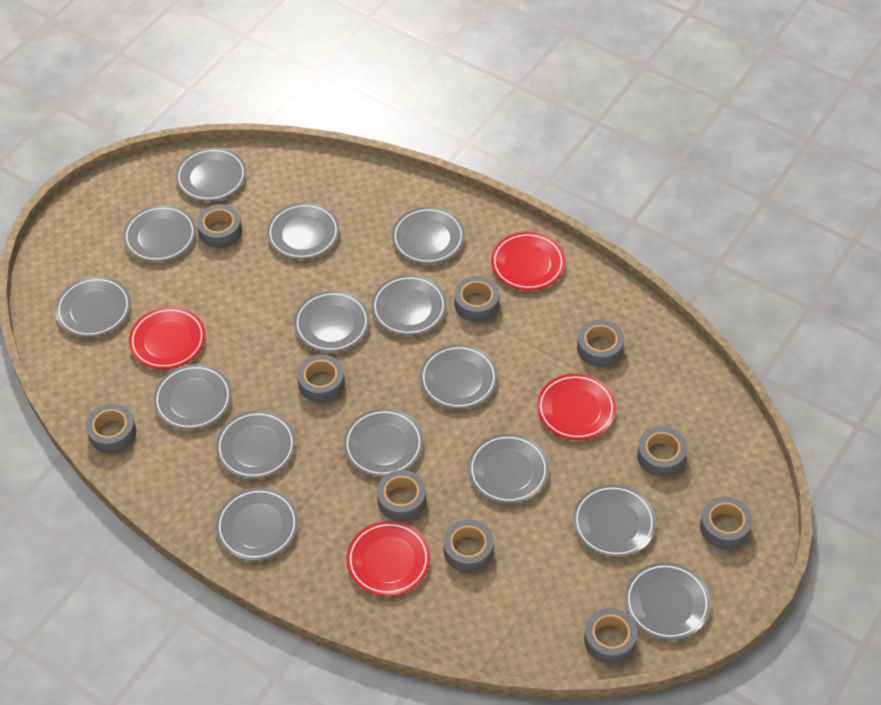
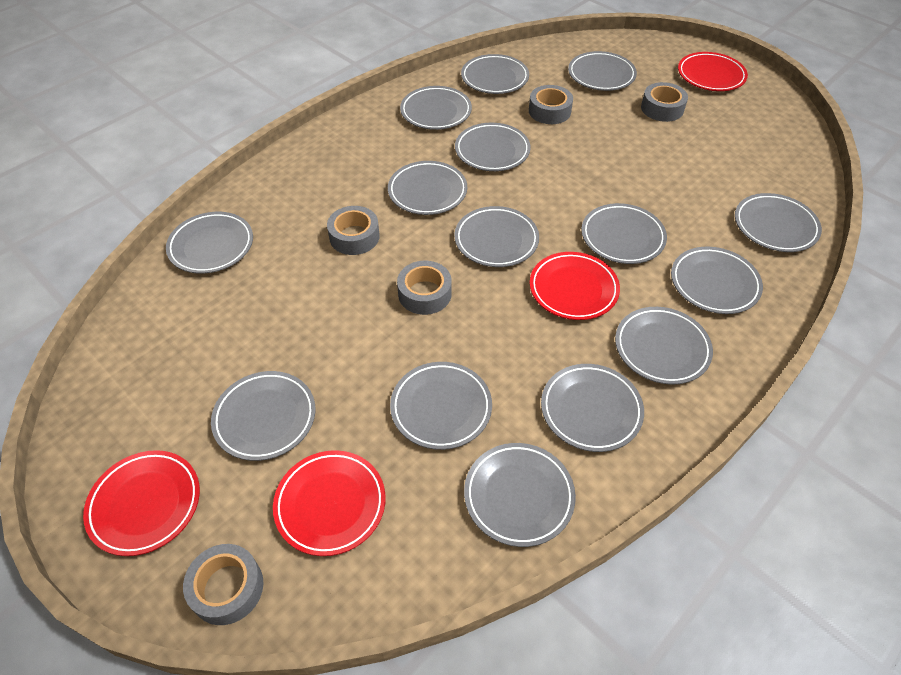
grey tape: [86,404,136,453] [197,204,242,248] [297,355,345,403] [377,470,426,522] [443,519,494,573] [454,276,499,322] [577,320,624,367] [584,608,637,664] [637,426,687,477] [700,497,752,549] = 10 -> [183,544,263,625] [327,206,380,255] [397,261,452,315] [529,85,573,124] [641,82,688,122] = 5

